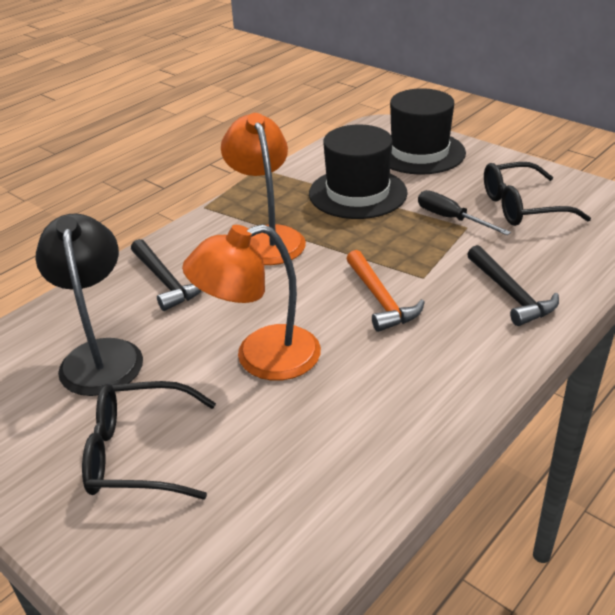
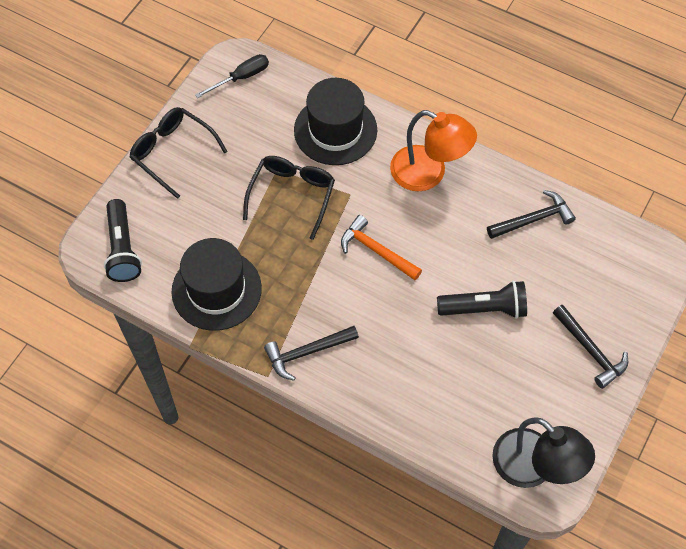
black flashlight: none = 0 -> [104,199,142,282] [437,281,527,319] = 2
black hammer: [131,239,202,311] [467,245,559,326] = 2 -> [264,326,359,381] [487,190,576,239] [553,305,628,389] = 3
orange lamp: [182,224,321,381] [221,113,306,265] = 2 -> [390,110,477,191] = 1

